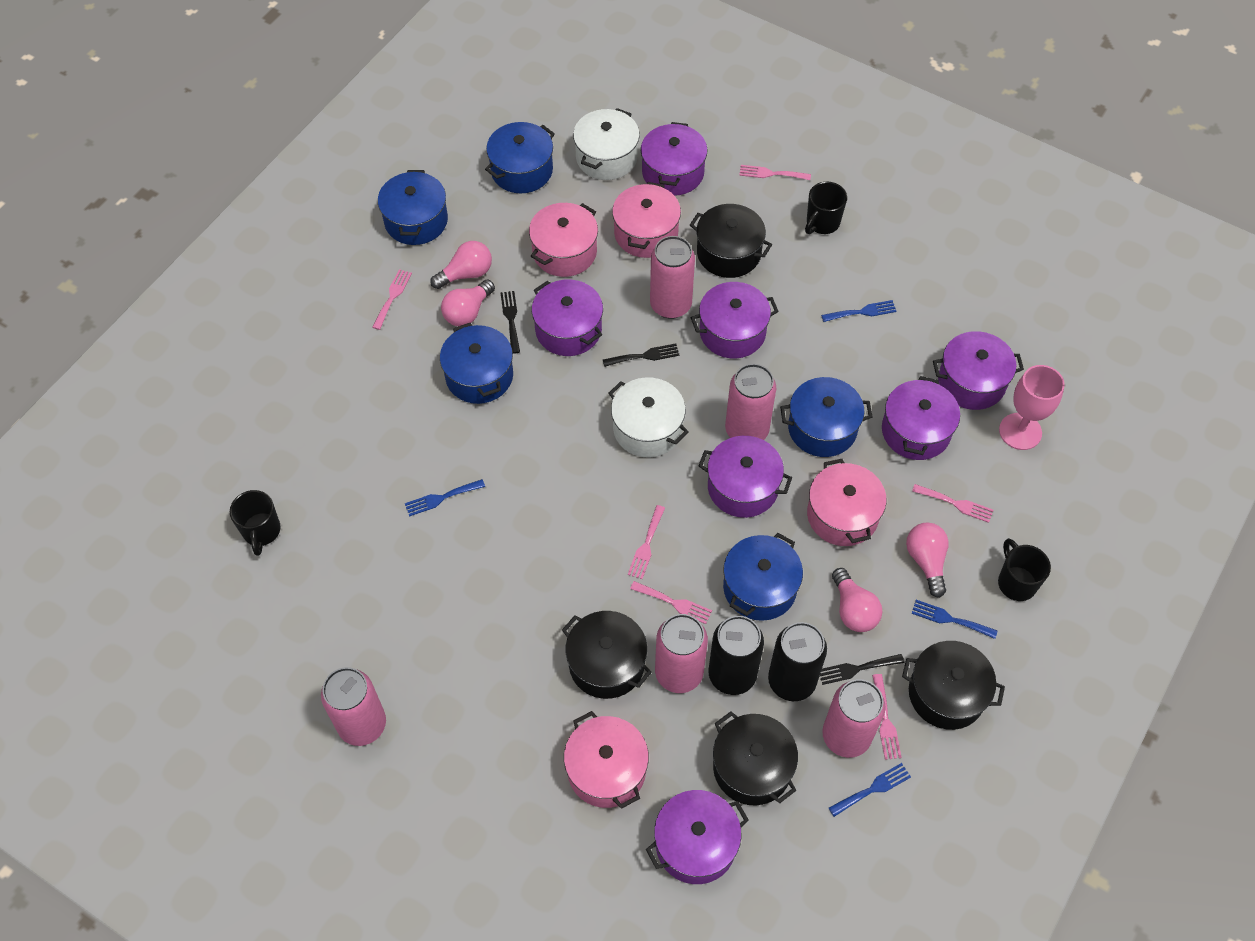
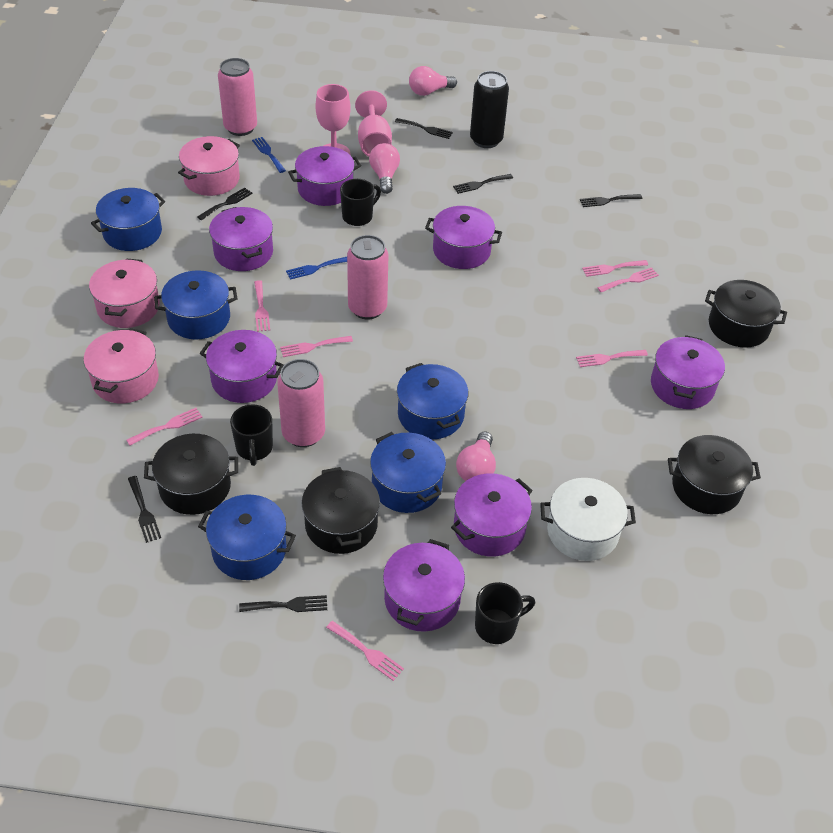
black can: [708,616,764,695] [768,622,827,701] = 2 -> [470,71,509,148] = 1
black fork: [500,291,520,354] [603,344,680,367] [820,654,904,685] = 3 -> [128,476,161,543] [197,188,253,221] [239,595,327,612] [395,118,453,139] [453,174,513,194] [580,194,642,207] = 6
blue fork: [405,479,485,517] [821,300,897,322] [829,763,911,817] [912,600,998,639] = 4 -> [252,137,286,173] [286,257,347,280] = 2
pink can: [321,667,386,746] [650,236,695,319] [655,614,708,693] [725,364,776,440] [822,679,886,758] = 5 -> [218,58,257,136] [277,359,325,447] [347,235,388,319] = 3
pink fork: [372,269,412,330] [628,505,665,579] [630,581,712,624] [739,165,811,180] [872,674,902,760] [912,484,993,523] = 6 -> [126,408,203,446] [254,280,270,332] [280,336,353,357] [326,621,404,681] [576,350,648,367] [582,260,648,277] [597,267,659,292] = 7
pink goblet: [999,365,1065,450] = 1 -> [315,84,351,154] [355,90,392,157] = 2
pink light bulb: [430,241,492,289] [441,280,495,326] [832,568,882,632] [906,522,949,598] = 4 -> [369,143,400,194] [409,66,457,96] [456,431,496,481] = 3
pink pot: [529,203,598,277] [564,711,649,809] [612,182,681,258] [807,459,887,546] = 4 -> [84,328,159,403] [89,258,160,328] [178,136,240,196] = 3
white pot: [573,108,640,180] [609,377,689,457] = 2 -> [540,478,636,561] = 1

